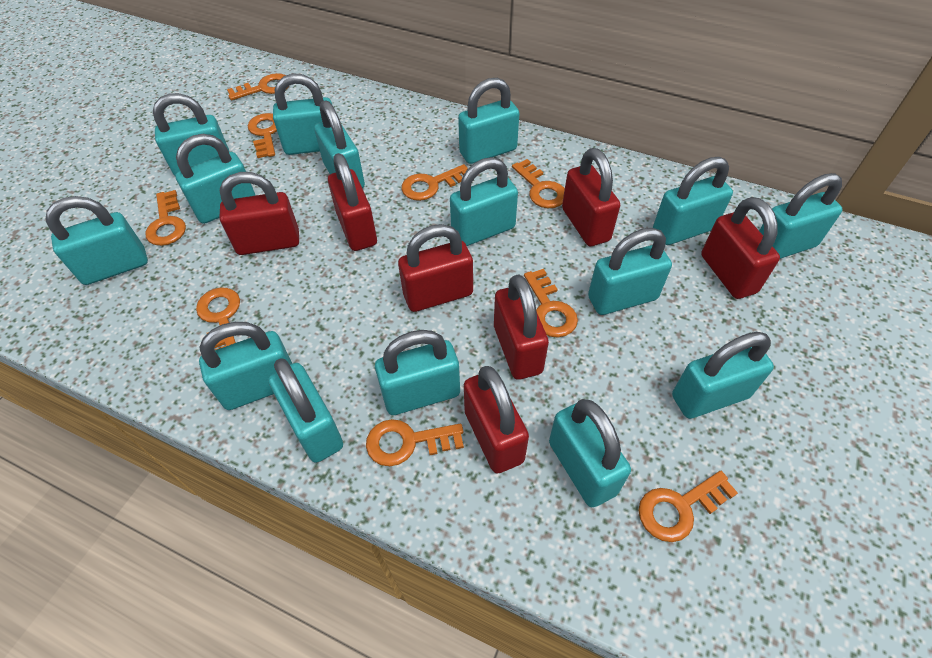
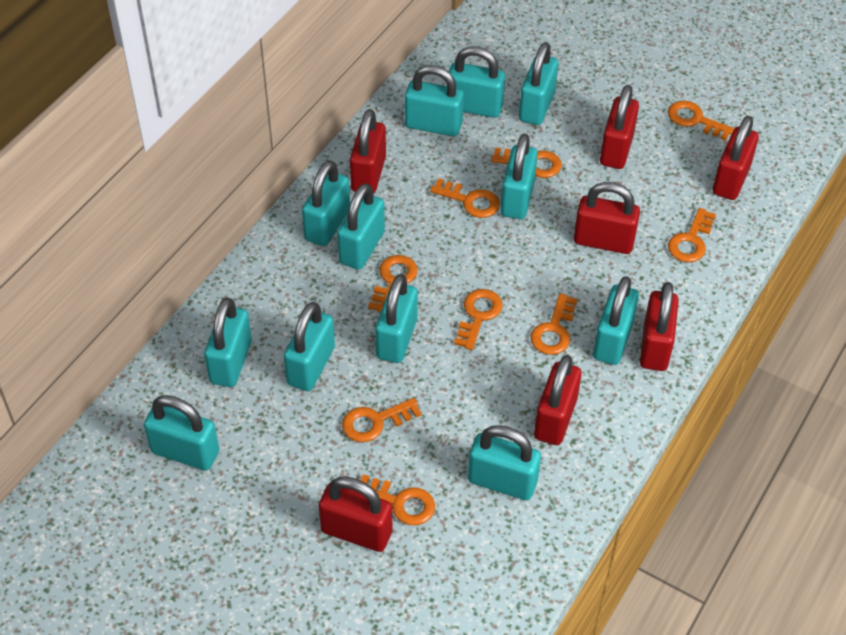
turquoise padlock: [46,196,148,285] [153,93,230,176] [176,134,256,224] [199,322,292,410] [268,358,343,463] [273,73,332,155] [314,100,365,188] [375,330,460,415] [450,157,518,246] [458,78,520,164] [549,399,631,507] [588,228,672,315] [653,157,733,245] [672,332,774,419] [759,173,843,259] = 15 -> [144,395,219,471] [204,297,252,387] [284,302,335,391] [302,161,350,246] [337,183,385,270] [375,274,418,363] [405,65,464,136] [449,46,505,118] [468,425,541,500] [500,134,538,219] [519,42,558,125] [593,276,639,365] = 12

